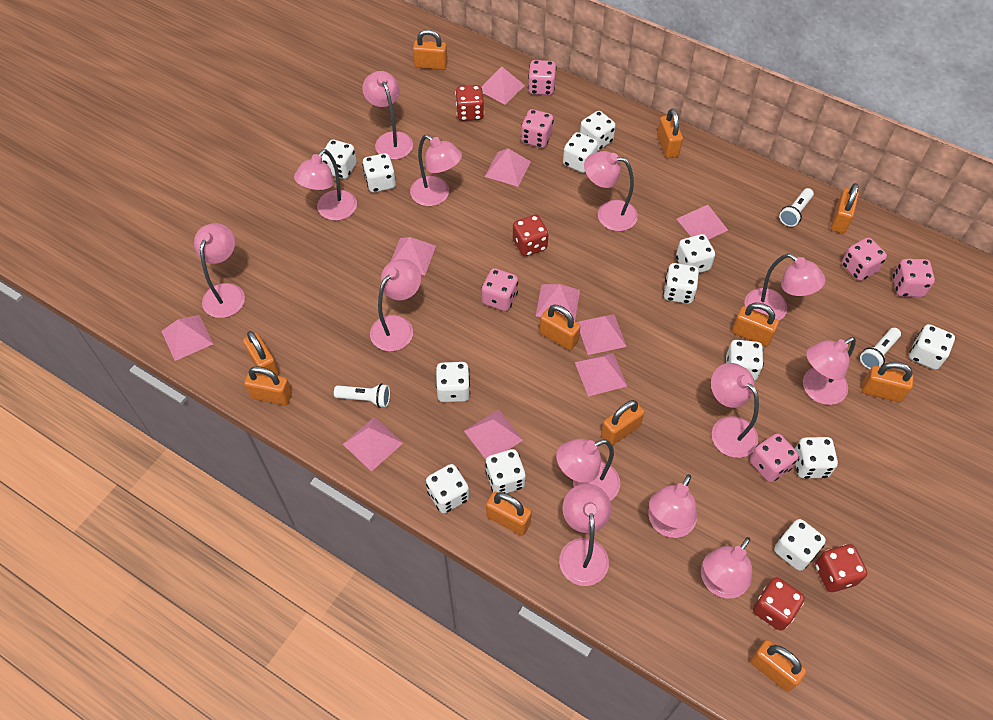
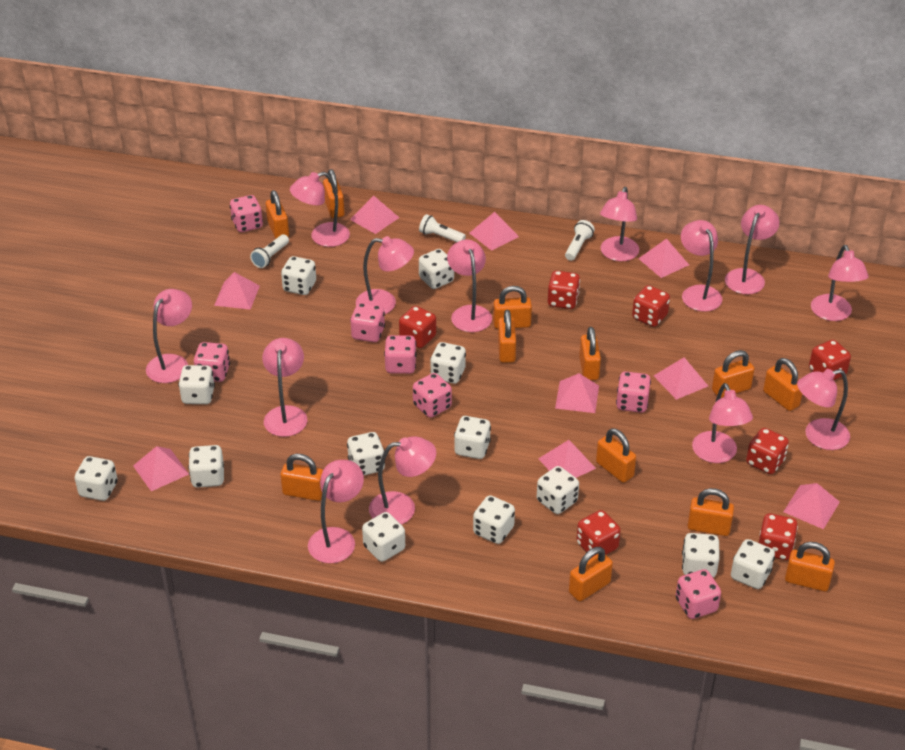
orange padlock: [243,331,279,376] [244,366,292,406] [413,29,448,70] [486,491,532,536] [539,305,580,350] [601,400,644,445] [657,109,683,158] [732,303,779,346] [750,640,807,692] [831,183,859,234] [862,362,914,402] = 11 -> [266,190,289,239] [281,454,323,501] [323,169,344,218] [493,286,532,329] [498,310,516,363] [569,547,613,601] [579,327,601,380] [596,428,636,483] [688,488,734,536] [712,350,754,398] [763,358,802,411] [785,542,835,592] = 12
pink dice: [482,268,518,311] [521,109,554,148] [528,60,557,95] [750,433,799,482] [842,238,887,281] [893,259,935,297] = 6 -> [194,342,230,382] [230,195,263,232] [350,303,385,342] [384,335,417,374] [413,373,452,418] [616,371,651,413] [676,569,721,619] = 7
pink pyramid: [161,315,213,361] [343,417,403,472] [391,237,436,275] [464,409,523,459] [482,67,525,105] [485,148,531,187] [536,284,580,321] [575,353,627,397] [577,314,627,355] [677,205,728,240] = 10 -> [133,446,189,491] [214,272,260,310] [350,196,399,234] [470,212,519,251] [538,440,596,478] [555,373,599,413] [638,238,689,278] [654,357,708,400] [783,483,840,529] = 9
red dice: [455,85,484,121] [513,215,549,256] [753,577,805,631] [815,544,867,592] = 4 -> [399,306,436,348] [548,271,580,309] [577,510,621,558] [632,285,670,327] [746,428,789,474] [759,513,798,560] [809,340,851,380] = 7

